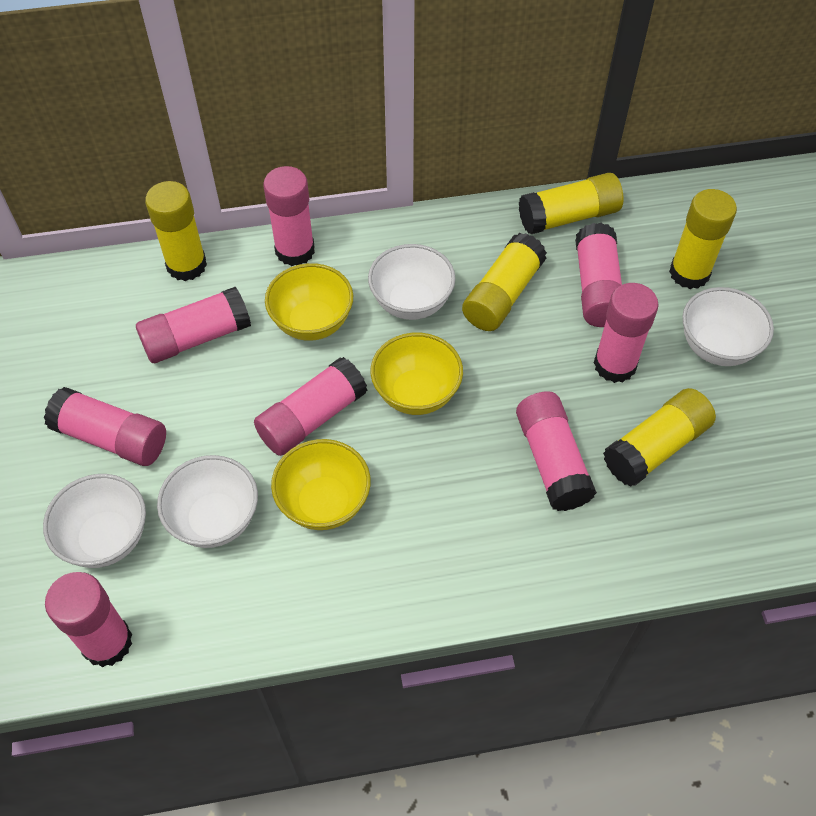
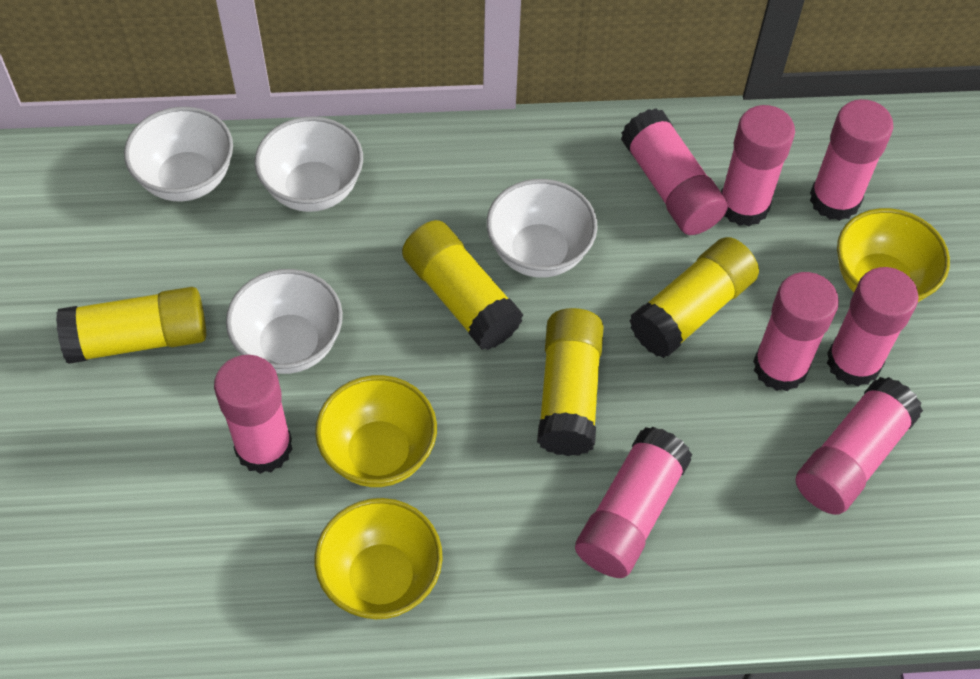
yellow glue stick: [145,181,207,281] [462,233,547,331] [519,173,624,234] [603,388,716,487] [669,189,737,289] = 5 -> [56,287,206,364] [402,220,523,350] [537,308,604,456] [629,237,759,358] = 4

